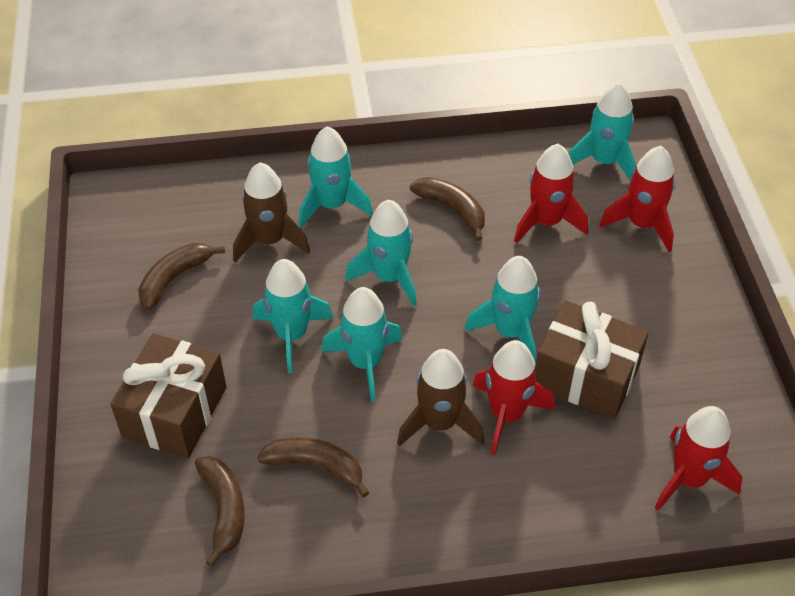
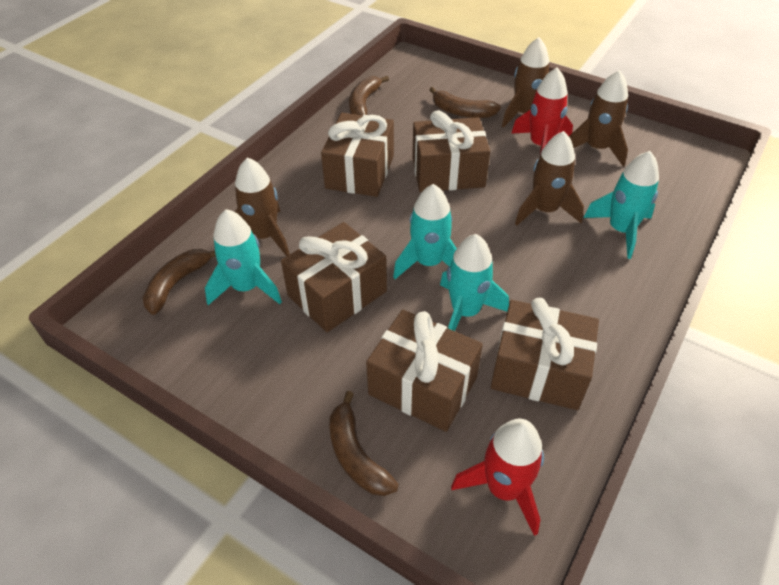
brown gift: [110,333,227,458] [535,300,649,419] = 2 -> [281,222,387,332] [321,113,394,197] [366,310,483,432] [412,110,490,192] [491,297,599,410] = 5
brown rocket: [233,162,310,262] [397,349,484,446] = 2 -> [235,157,290,256] [502,37,549,128] [515,131,584,226] [569,70,628,166] = 4
red rocket: [473,340,554,455] [514,144,588,243] [599,146,675,252] [655,406,743,510] = 4 -> [451,419,544,536] [511,68,573,154] = 2
turquoise rocket: [253,259,333,373] [299,126,373,227] [321,287,402,402] [345,200,417,307] [465,256,540,361] [568,82,637,181] = 6 -> [205,209,282,305] [393,184,457,279] [440,234,509,331] [584,151,659,259] = 4

